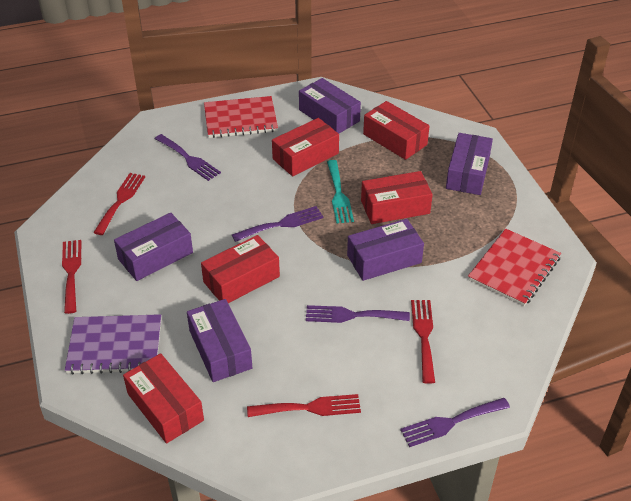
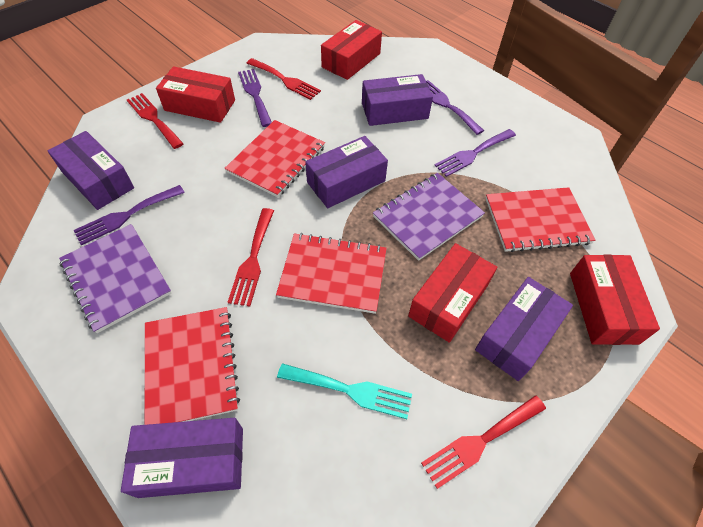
purple notebook: [65,314,161,375] = 1 -> [59,224,172,333] [373,173,485,261] = 2
red box: [123,353,204,443] [201,235,280,303] [272,118,339,176] [361,171,433,224] [363,101,430,160] = 5 -> [156,66,235,123] [321,20,382,80] [408,243,497,343] [570,255,660,345] = 4
red notebook: [204,96,278,138] [468,229,561,306] = 2 -> [145,307,240,425] [224,120,325,198] [276,233,387,314] [485,187,595,252] = 4

